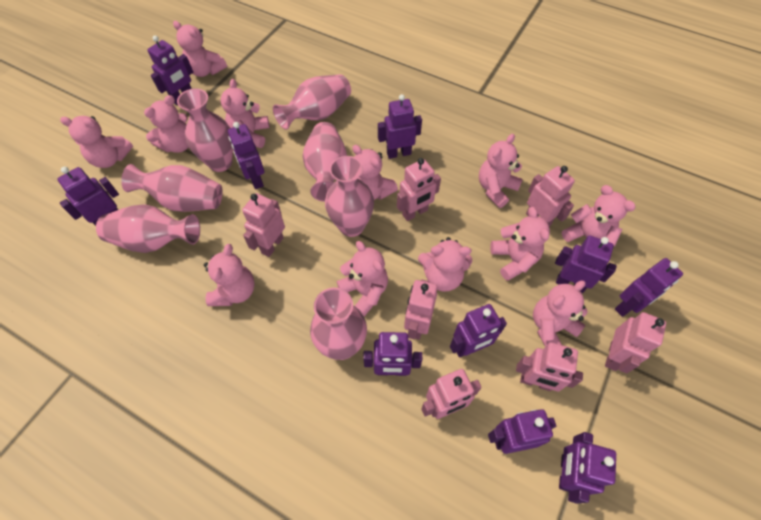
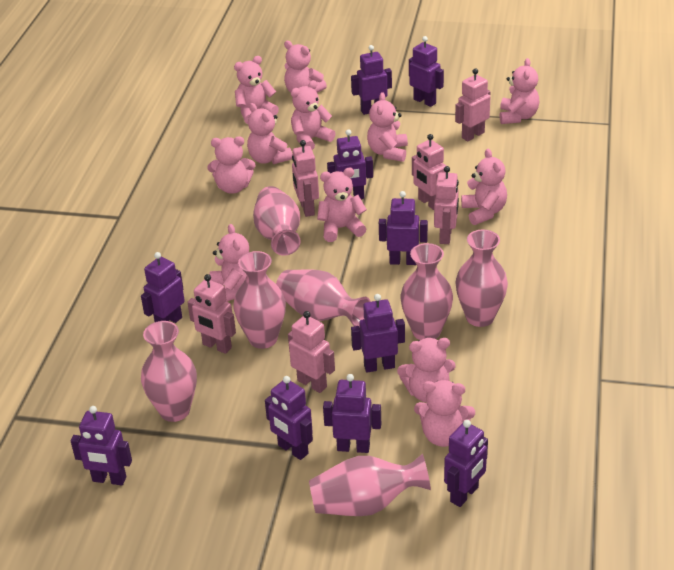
pink robot: [242,193,285,257] [397,158,441,221] [404,279,437,340] [421,369,482,419] [516,342,583,391] [526,166,575,227] [605,312,666,373] = 7 -> [187,274,236,354] [288,311,335,393] [292,140,319,217] [412,134,446,210] [434,166,459,244] [455,68,490,141] = 6

